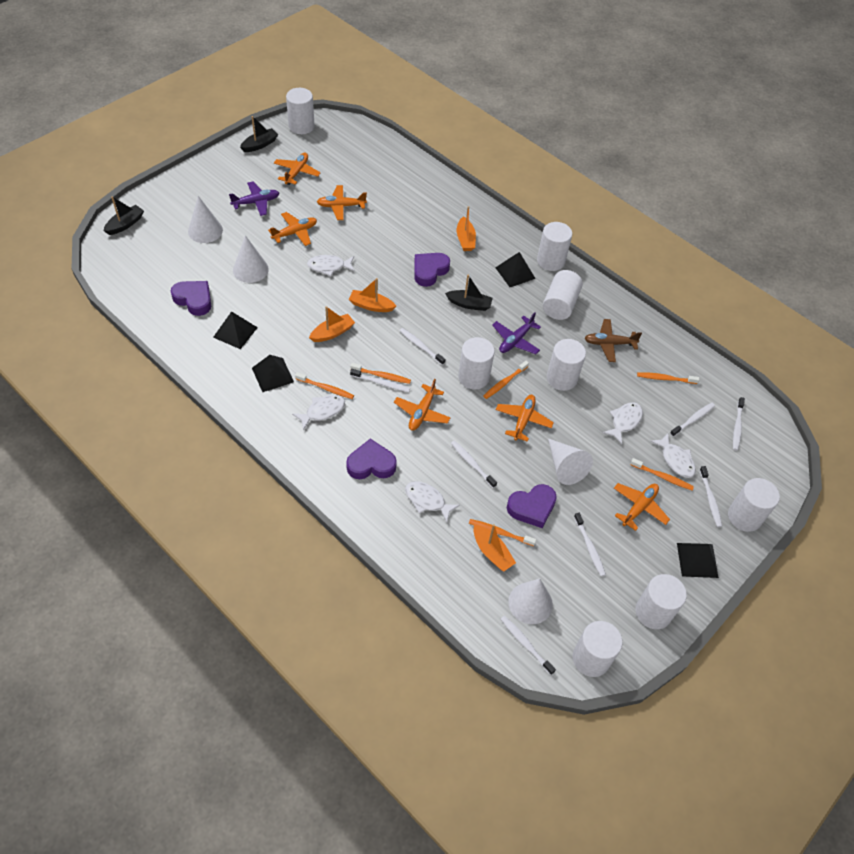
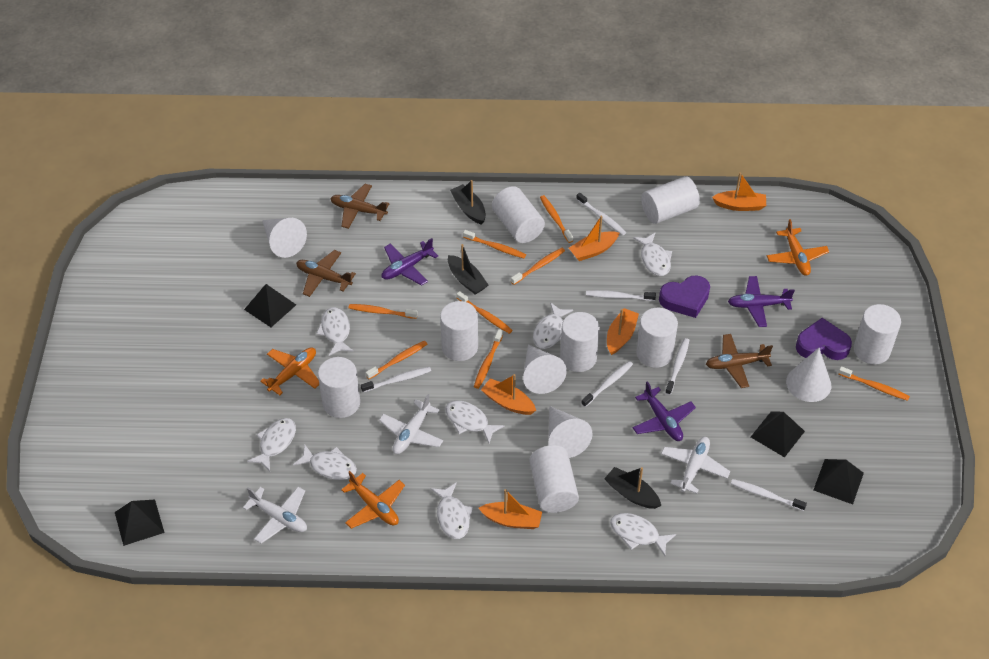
brown plane: [584,319,642,362] = 1 -> [296,250,356,297] [330,184,389,229] [706,334,773,388] = 3
orange boat: [309,306,355,342] [349,278,396,312] [457,206,476,251] [474,524,516,572] = 4 -> [479,489,542,529] [481,374,536,415] [569,216,619,261] [607,308,639,355] [712,172,766,211] = 5
orange plane: [268,212,317,246] [274,153,321,185] [317,185,367,220] [394,379,451,431] [496,395,554,442] [614,483,670,531] = 6 -> [260,348,319,395] [341,471,405,529] [767,219,829,276] = 3
orange toothbrush: [295,372,354,399] [350,363,411,384] [469,519,536,546] [483,361,529,399] [630,458,694,490] [637,372,699,384] = 6 -> [349,304,418,319] [366,341,427,379] [456,291,513,334] [463,230,526,258] [474,329,503,389] [511,248,565,285] [540,195,573,243] [838,366,910,401] = 8
purple heart: [171,281,211,316] [346,439,397,479] [414,253,450,287] [507,484,557,528] = 4 -> [659,275,710,318] [796,318,852,360] = 2
purple plane: [229,181,279,216] [492,312,541,354] = 2 -> [382,238,438,286] [633,381,696,441] [728,276,795,327] = 3
white fish: [292,395,345,431] [307,255,355,276] [405,481,460,522] [603,402,643,444] [650,433,696,478] = 5 -> [247,418,296,471] [293,444,357,480] [316,307,354,356] [430,482,473,539] [445,400,504,443] [533,302,573,349] [610,513,676,556] [633,232,672,276] = 8
white plane: none = 0 -> [243,487,307,544] [379,394,443,454] [661,437,730,494] = 3
white toothbrush: [350,369,410,392] [400,328,446,365] [451,440,497,488] [501,616,556,675] [574,513,606,577] [670,403,715,437] [700,466,722,527] [733,397,745,451] = 8 -> [361,367,431,392] [576,193,626,235] [581,361,633,407] [586,290,656,301] [665,338,689,395] [731,479,807,511] = 6

